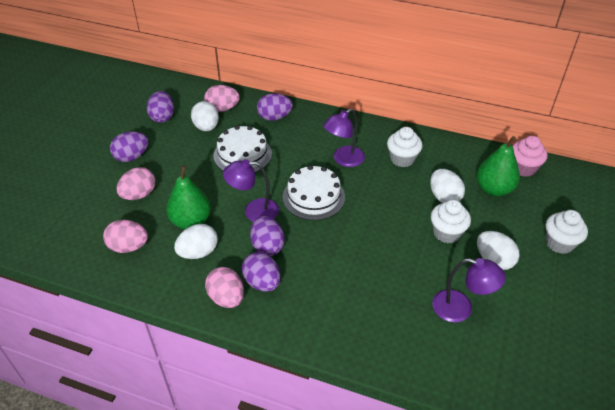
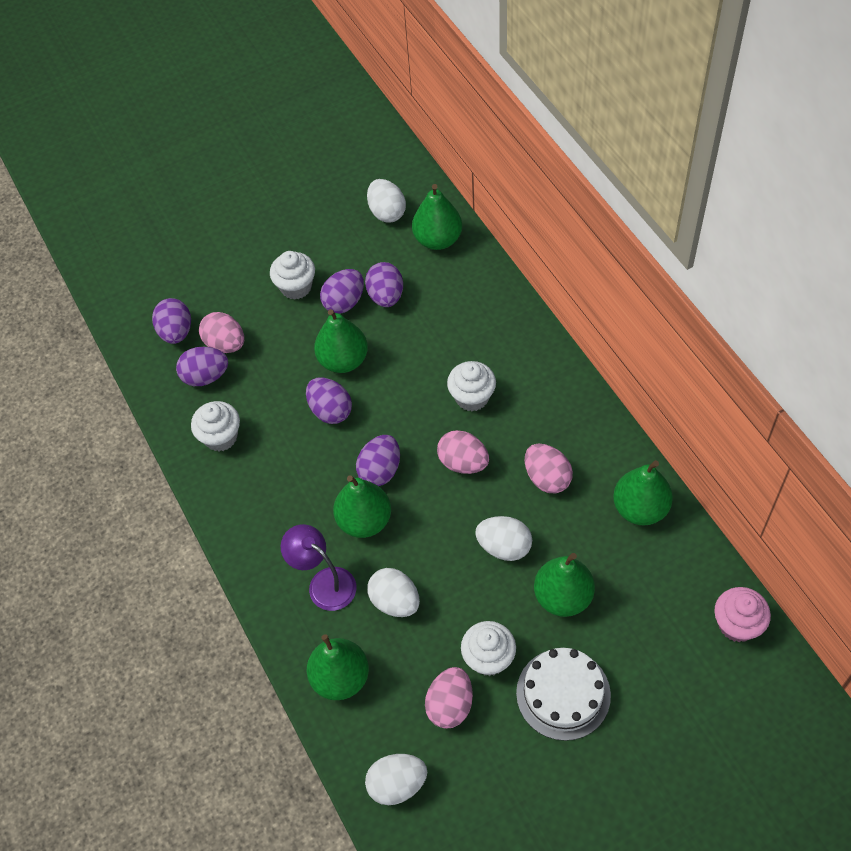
green pear: [166,165,211,229] [476,136,520,196] = 2 -> [307,634,369,700] [314,309,368,373] [333,475,391,538] [412,184,462,250] [534,553,595,617] [613,460,673,525] = 6
purple egg: [110,131,149,162] [146,91,174,123] [242,252,281,292] [250,216,285,256] [257,93,293,121] = 5 -> [152,298,191,344] [176,347,228,386] [306,377,352,424] [320,269,364,314] [356,435,400,486] [365,262,403,307] = 6
purple lamp: [223,159,279,222] [323,108,365,167] [432,258,506,322] = 3 -> [281,524,356,611] = 1
white cake: [213,125,272,173] [283,165,345,220] = 2 -> [516,648,611,741] = 1
white cupcake: [387,127,423,167] [431,200,471,243] [546,210,588,254] = 3 -> [191,401,240,451] [270,251,315,300] [447,361,496,411] [461,621,516,676] = 4

